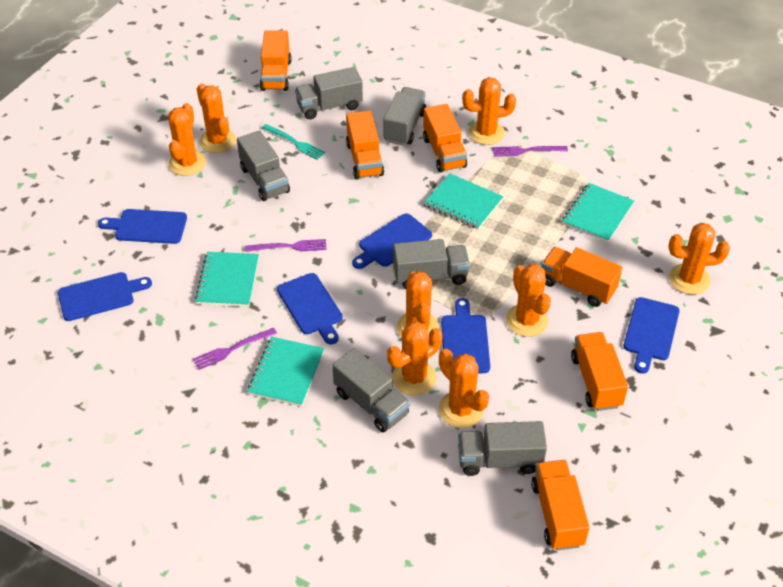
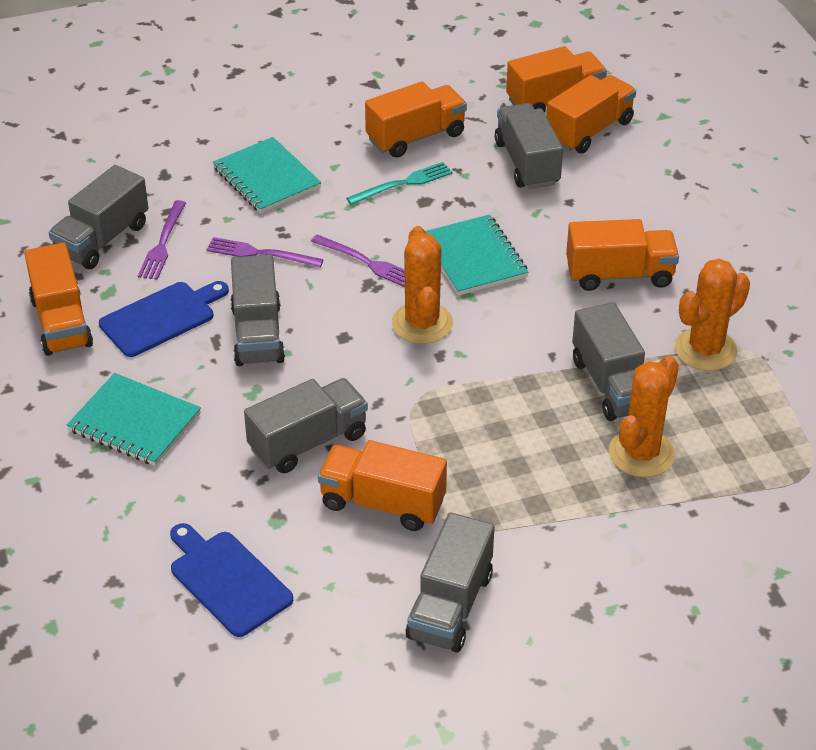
blue cutting board: [58,272,152,321] [98,209,187,244] [277,273,343,345] [352,213,432,269] [441,298,490,373] [623,297,680,374] = 6 -> [99,281,229,357] [170,523,293,637] = 2
orange cactus: [168,103,206,176] [197,83,236,153] [387,321,443,395] [397,271,439,338] [439,349,489,428] [462,77,516,145] [506,264,551,337] [668,223,730,295] = 8 -> [392,226,453,344] [609,356,679,477] [675,259,750,371] = 3
turquoise notebook: [195,252,259,307] [247,337,324,407] [424,173,504,229] [562,183,634,242] = 4 -> [67,373,201,466] [213,137,321,213] [425,214,528,295] = 3

